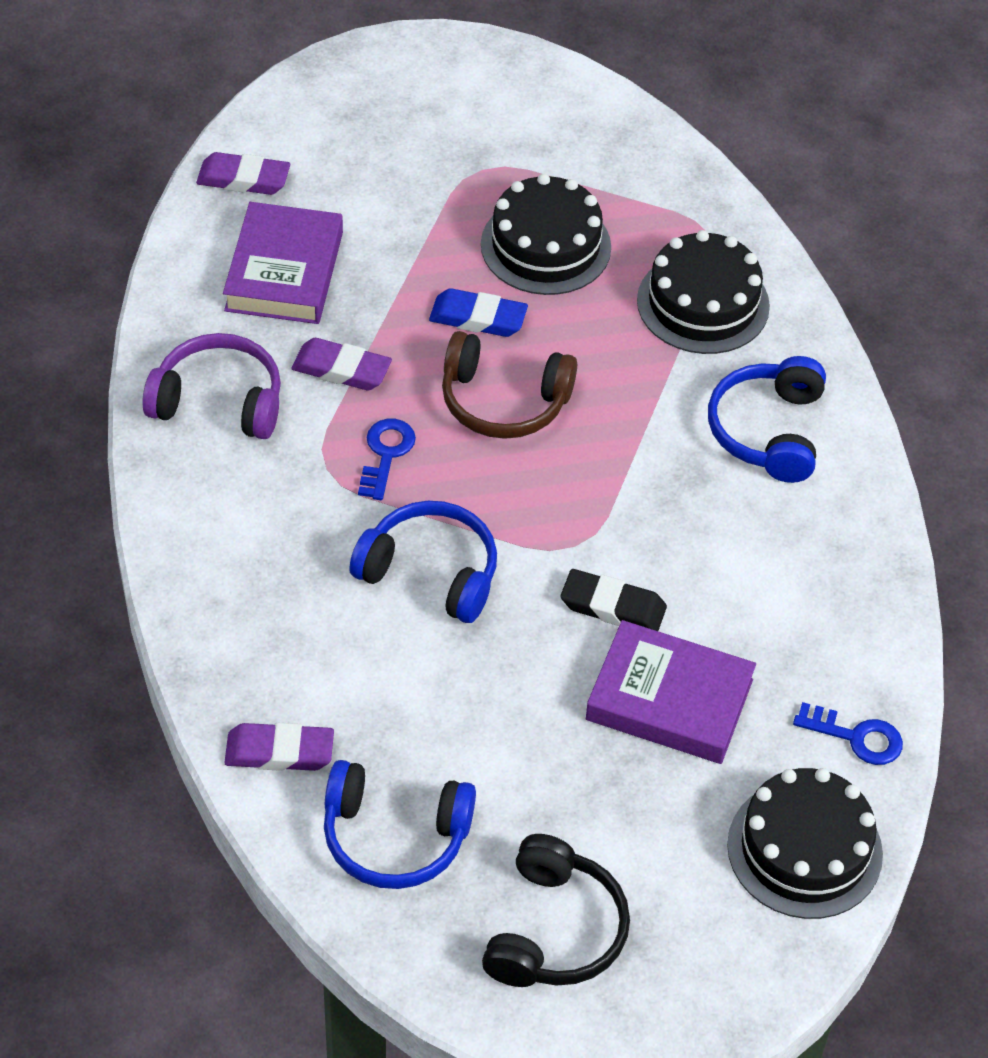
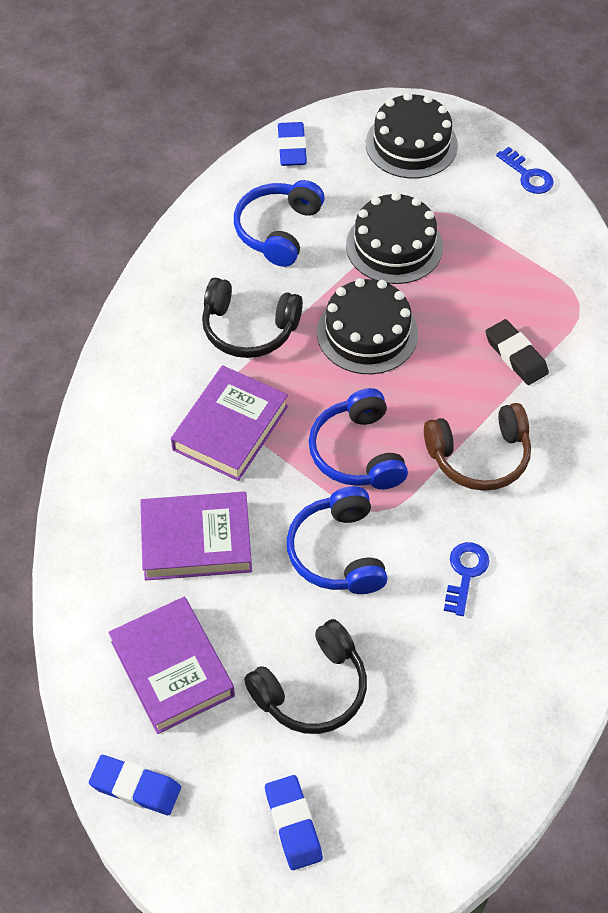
black headphones: [482,834,630,987] = 1 -> [202,278,303,358] [244,619,367,734] = 2
blue eraser: [429,288,528,337] = 1 -> [89,755,181,815] [265,775,323,870] [278,122,307,166] = 3
purple book: [223,202,343,324] [586,620,756,764] = 2 -> [108,597,235,734] [140,492,252,581] [171,365,288,481] = 3
purple eraser: [196,152,290,195] [224,723,334,771] [291,338,392,390] = 3 -> none = 0
purple headphones: [142,333,281,439] = 1 -> none = 0

